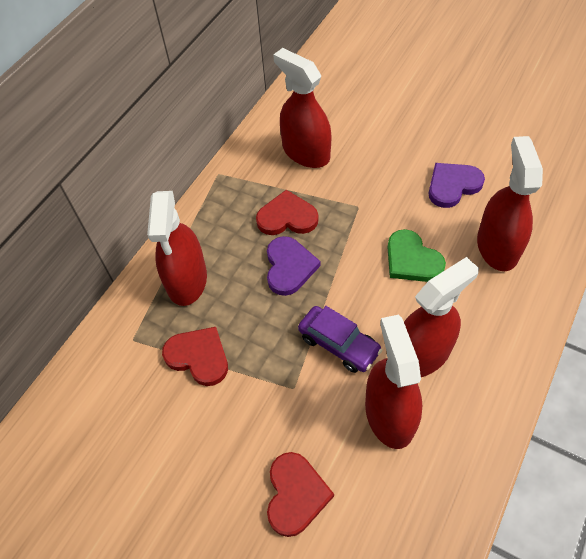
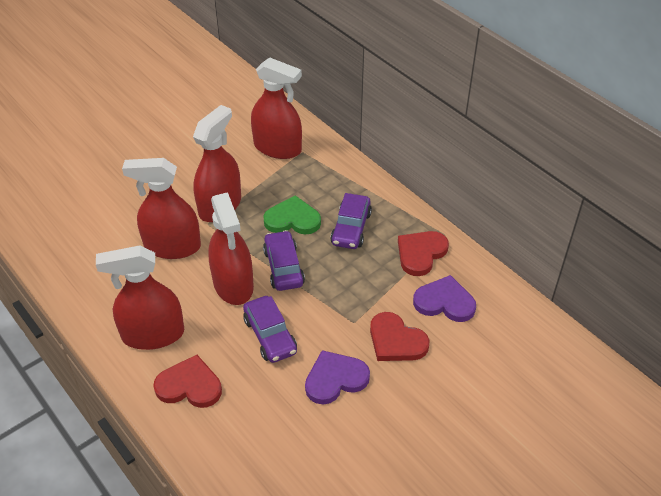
purple car: [298,306,382,373] = 1 -> [243,296,297,363] [263,230,305,291] [330,193,372,249] = 3

